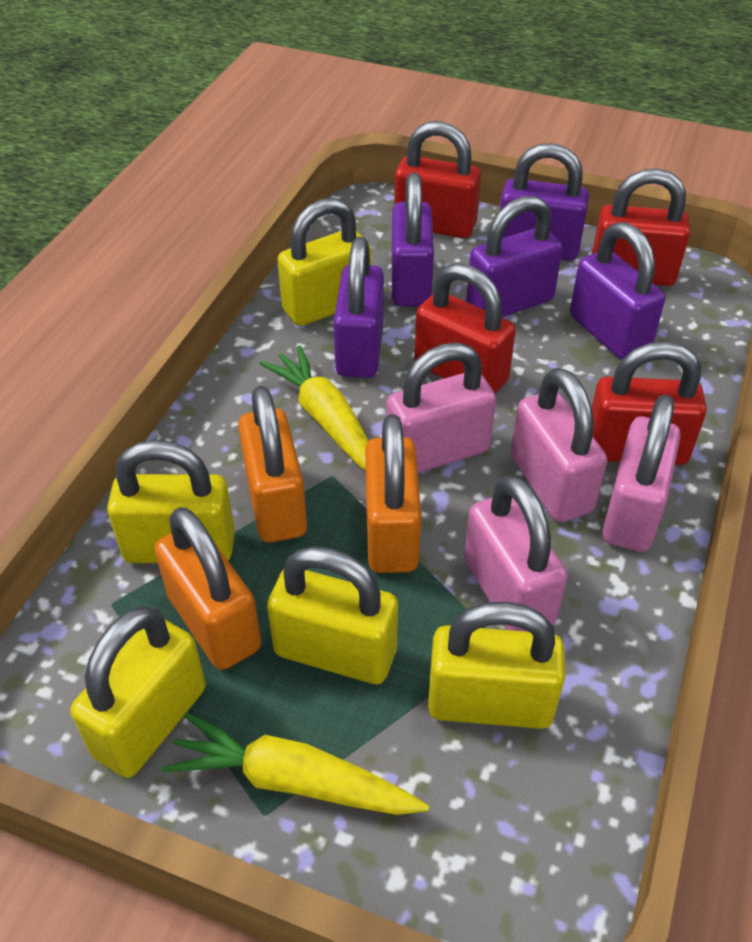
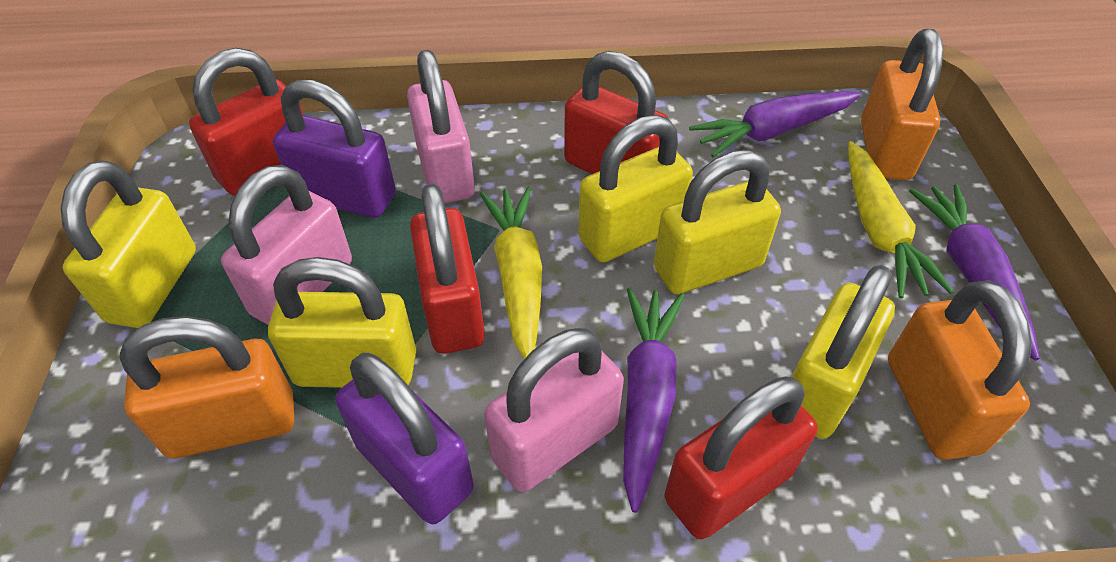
pink padlock: [386,343,496,473] [464,475,568,632] [511,368,607,522] [602,395,681,552] = 4 -> [221,165,352,325] [407,50,475,203] [484,328,624,492] = 3
purple carrot: none = 0 -> [623,287,684,513] [689,91,861,157] [909,184,1040,361] = 3
purple padlock: [333,237,384,378] [392,173,434,307] [466,196,563,317] [500,143,589,261] [570,222,665,360] = 5 -> [273,80,396,218] [335,353,474,524] = 2

